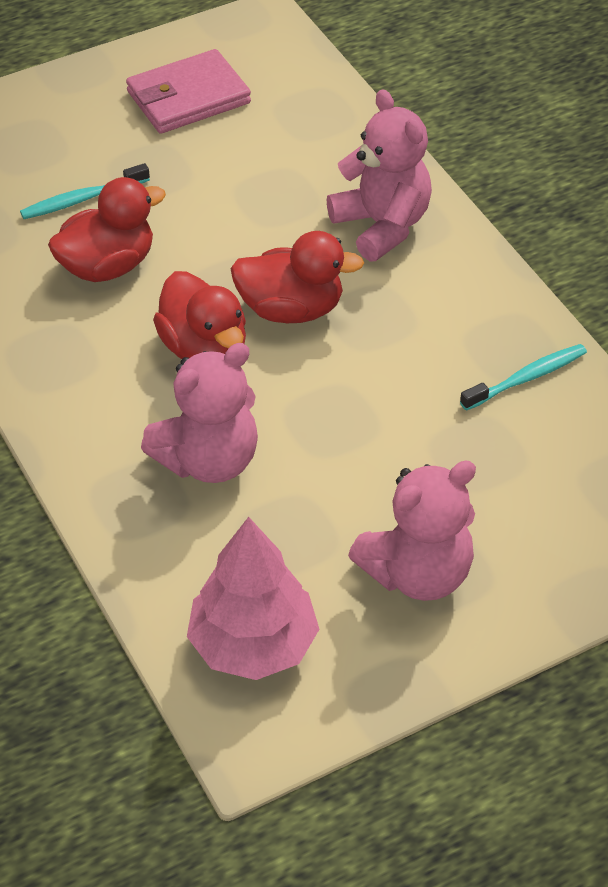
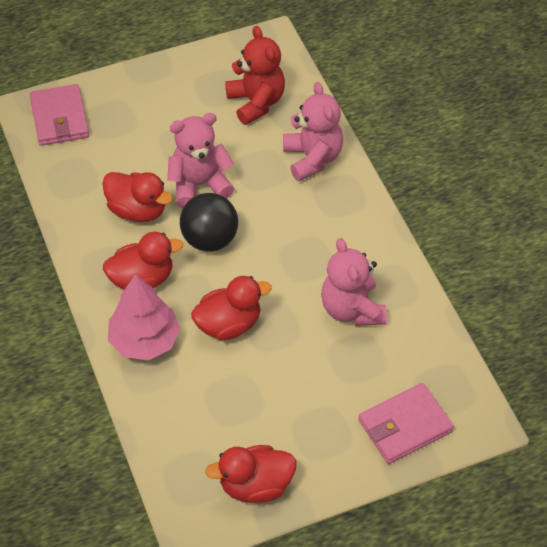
black ball: none = 0 -> [180,193,238,251] = 1
pink wallet: [126,49,251,134] = 1 -> [30,84,89,146] [358,383,454,464] = 2
red duck: [48,177,166,282] [153,271,246,359] [230,231,364,323] = 3 -> [102,172,173,222] [103,232,183,290] [191,276,272,340] [205,445,296,503] = 4
red teddy bear: none = 0 -> [225,26,285,125] = 1
turquoise toothbrush: [20,163,150,219] [460,344,587,411] = 2 -> none = 0

